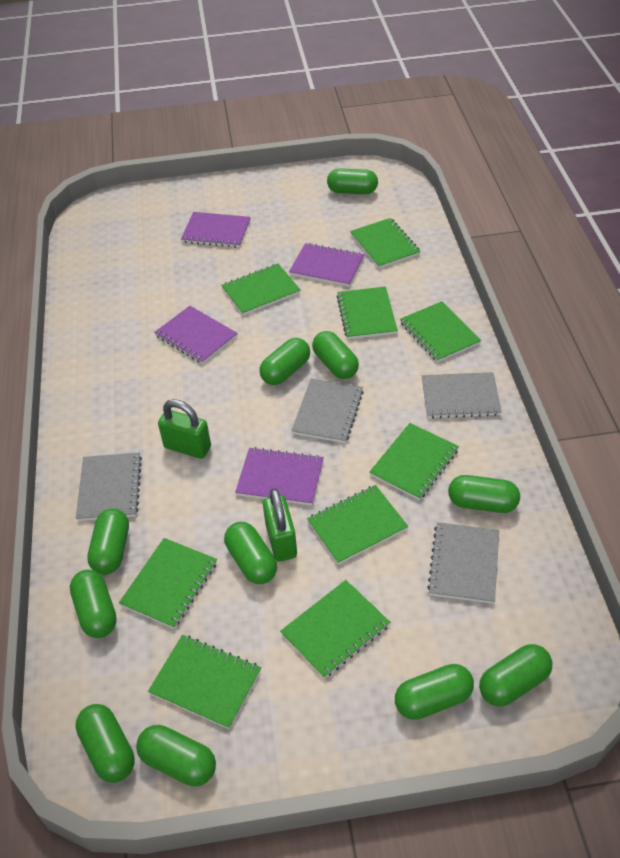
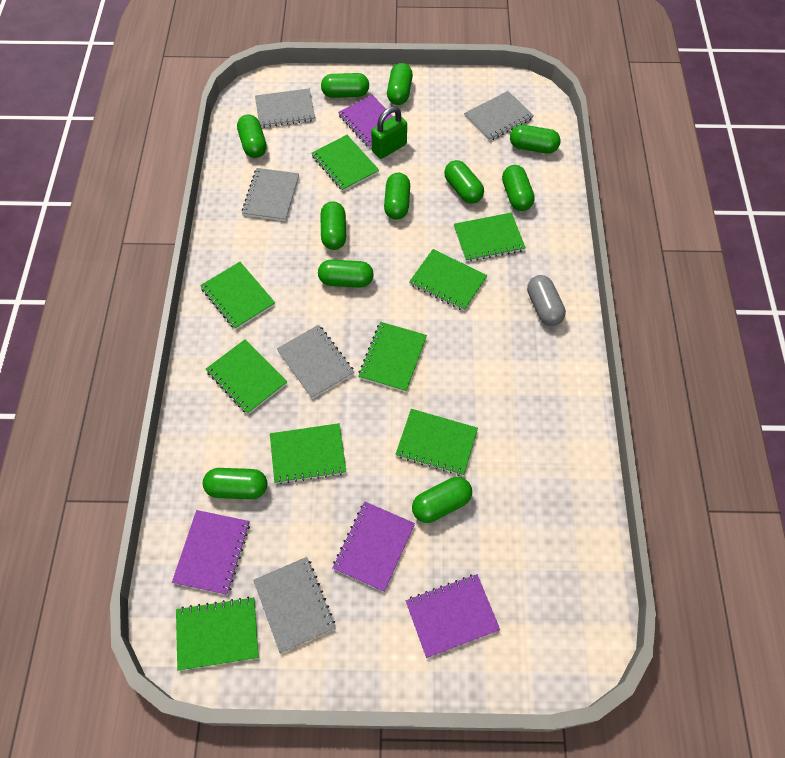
green padlock: [158,399,211,459] [263,488,297,561] = 2 -> [371,106,407,159] = 1
grey capsule: none = 0 -> [527,275,566,326] = 1
grey notebook: [76,453,142,521] [291,378,364,443] [422,372,502,419] [427,522,499,604] = 4 -> [242,168,299,221] [253,557,335,653] [255,88,315,128] [277,325,354,399] [464,91,534,141] = 5

